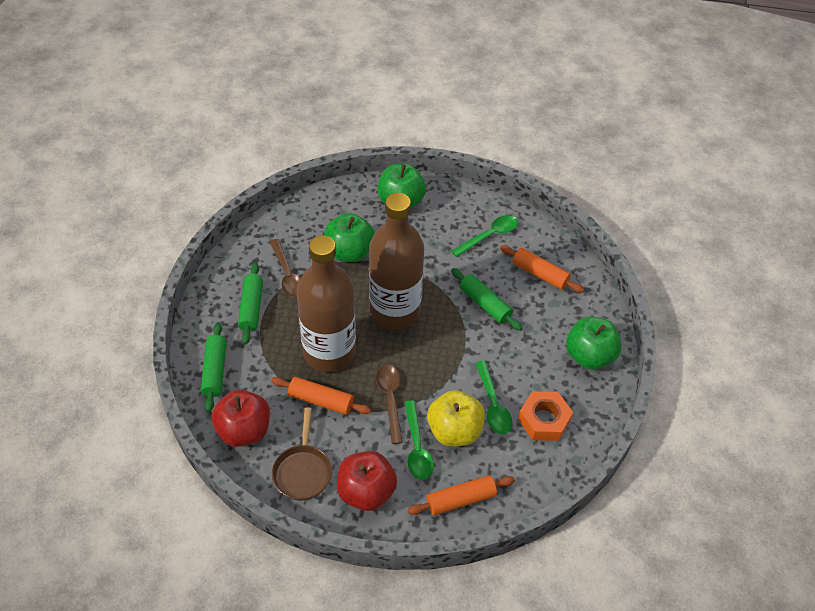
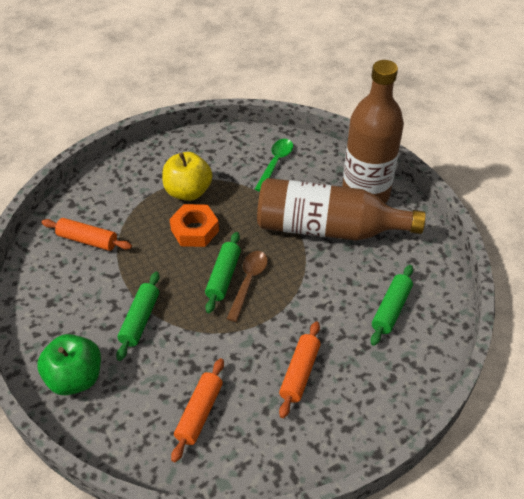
brown pan: [272,407,332,501] = 1 -> none = 0
brown spoon: [270,239,301,298] [376,365,403,444] = 2 -> [227,251,268,322] = 1
green apple: [324,213,375,262] [377,164,426,208] [566,317,622,370] = 3 -> [37,334,101,396] = 1
green spoon: [404,400,434,480] [451,215,518,257] [475,361,513,434] = 3 -> [255,139,293,192] = 1
red apple: [211,390,270,447] [337,451,397,511] = 2 -> none = 0

